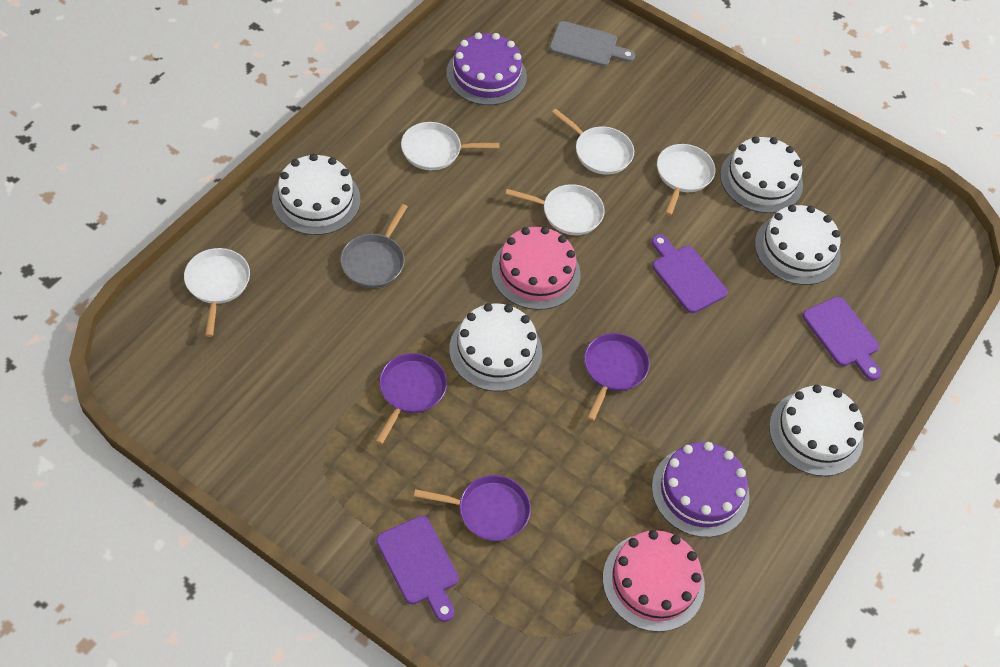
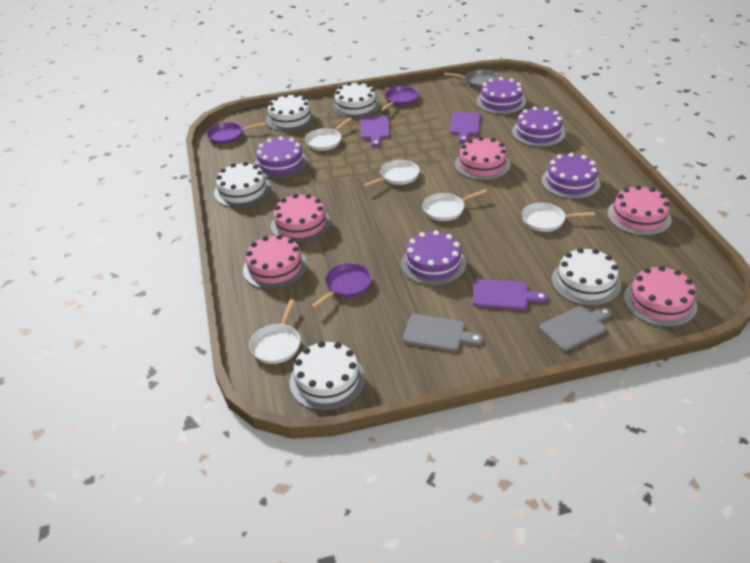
grey cutting board: [549,21,635,66] = 1 -> [403,314,483,351] [540,306,612,351] = 2
pink cake: [491,226,581,310] [603,530,705,632] = 2 -> [243,234,307,289] [271,194,331,243] [455,136,510,180] [607,185,672,236] [624,266,697,327] = 5
purple cake: [446,33,527,105] [652,442,750,537] = 2 -> [254,136,308,179] [401,230,466,286] [476,77,526,114] [512,106,565,147] [541,153,600,199] = 5

